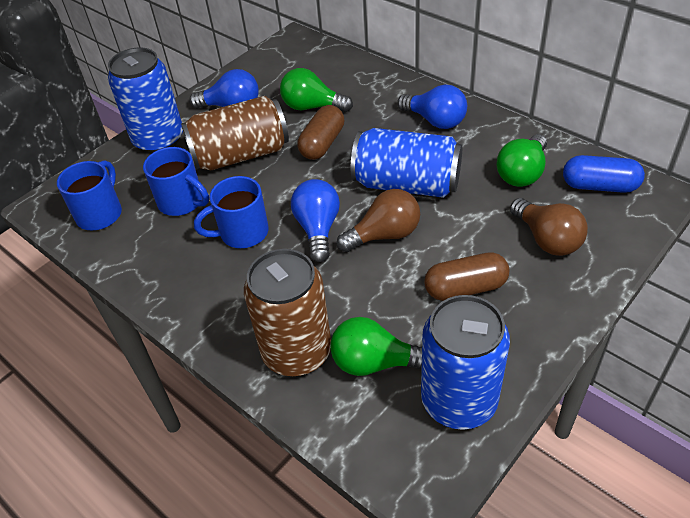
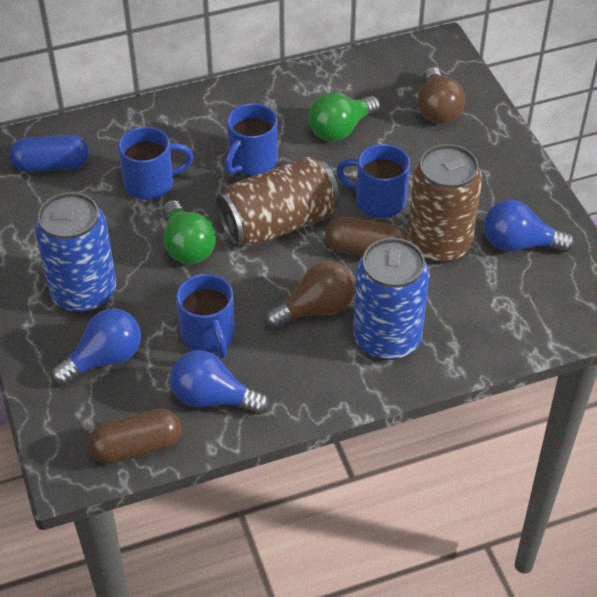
blue can: [108,48,183,153] [351,128,462,198] [421,295,510,430] = 3 -> [35,192,116,313] [353,238,430,360] = 2
blue mug: [57,160,122,231] [143,147,209,216] [194,176,269,248] = 3 -> [118,127,194,200] [176,274,235,358] [225,103,278,175] [336,144,410,218] = 4
green light bulb: [280,68,353,112] [330,317,422,376] [497,134,547,187] = 3 -> [163,200,216,264] [309,93,380,142] = 2

